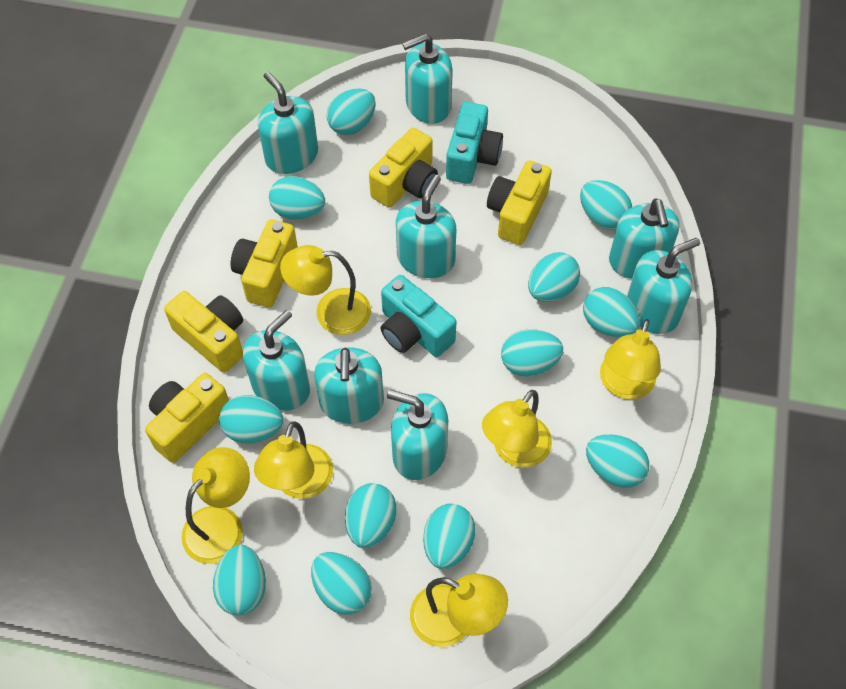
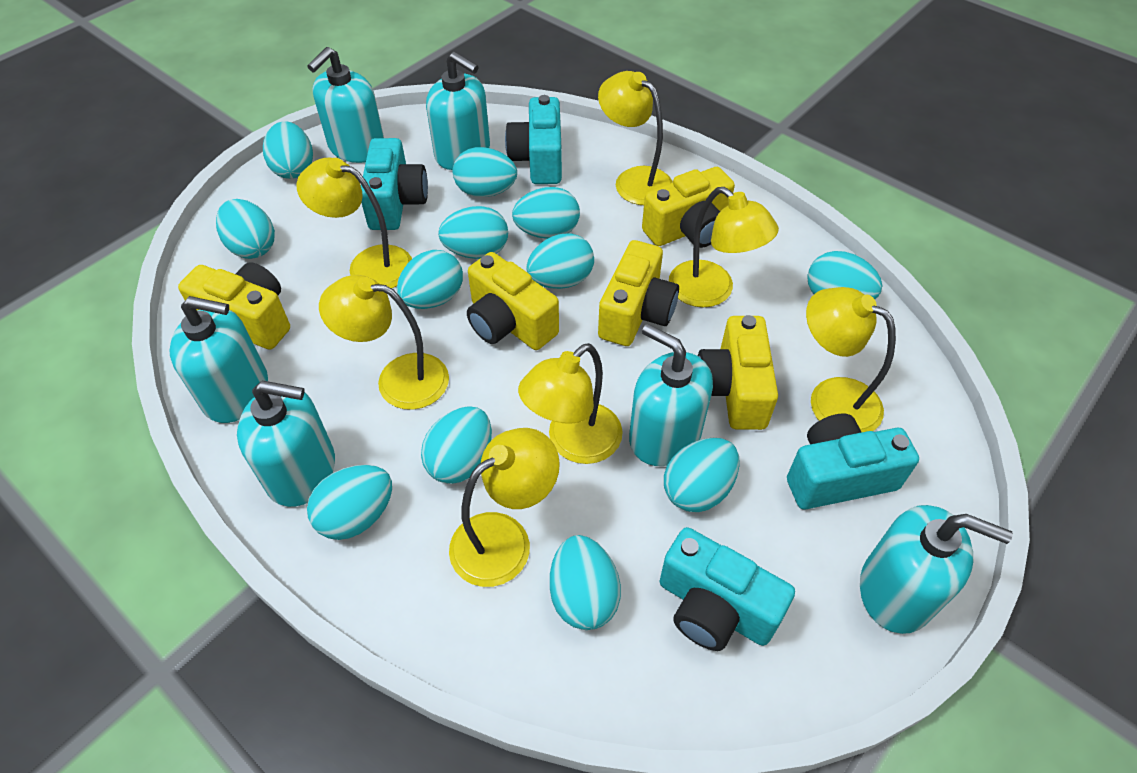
turquoise camera: [380,275,456,357] [446,102,503,184] = 2 -> [361,138,428,230] [505,95,562,184] [660,527,795,651] [787,413,919,509] = 4
turquoise soap dispenser: [243,310,310,411] [258,72,318,174] [314,347,384,424] [387,390,448,480] [396,175,456,278] [402,34,453,124] [609,199,680,279] [627,238,700,334] = 8 -> [169,296,268,423] [237,381,335,507] [307,47,384,163] [426,52,490,170] [629,324,713,466] [860,505,1013,634] = 6
yellow lamp: [181,447,250,564] [254,421,333,499] [280,245,371,335] [410,574,508,647] [482,390,552,468] [600,319,661,400] = 6 -> [297,158,412,288] [319,275,449,410] [449,428,560,587] [518,343,623,464] [598,71,673,205] [669,187,779,307] [806,287,896,432] = 7

